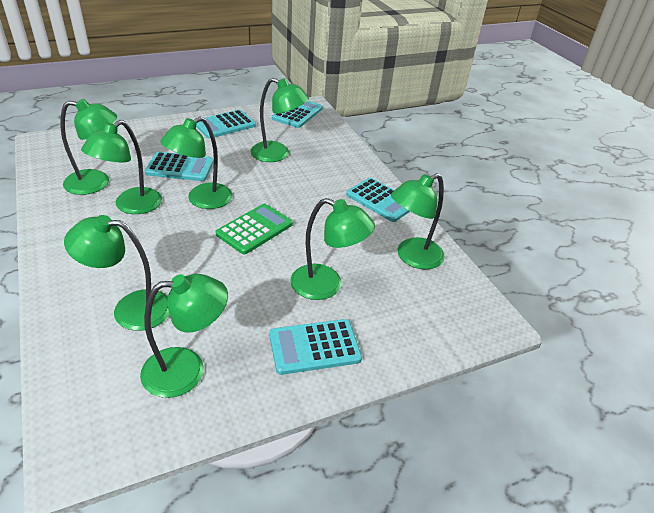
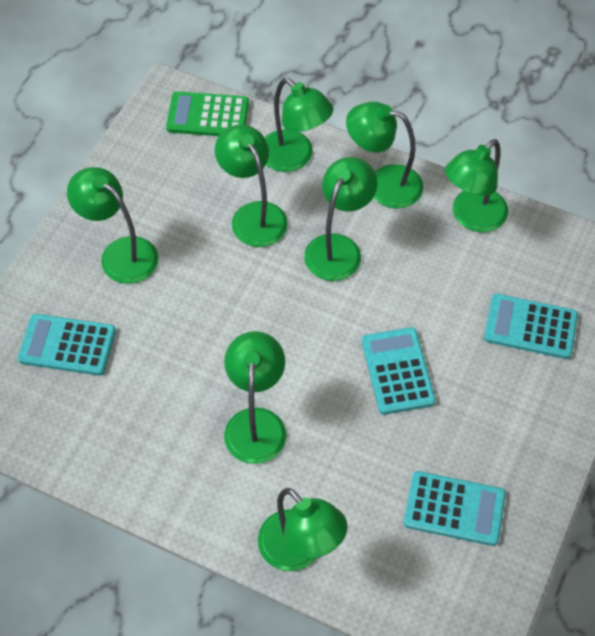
turquoise calculator: [145,152,214,181] [196,110,256,138] [269,319,362,375] [272,101,323,128] [346,178,410,222] = 5 -> [18,314,116,376] [362,327,436,415] [404,471,506,546] [484,294,578,359] = 4

